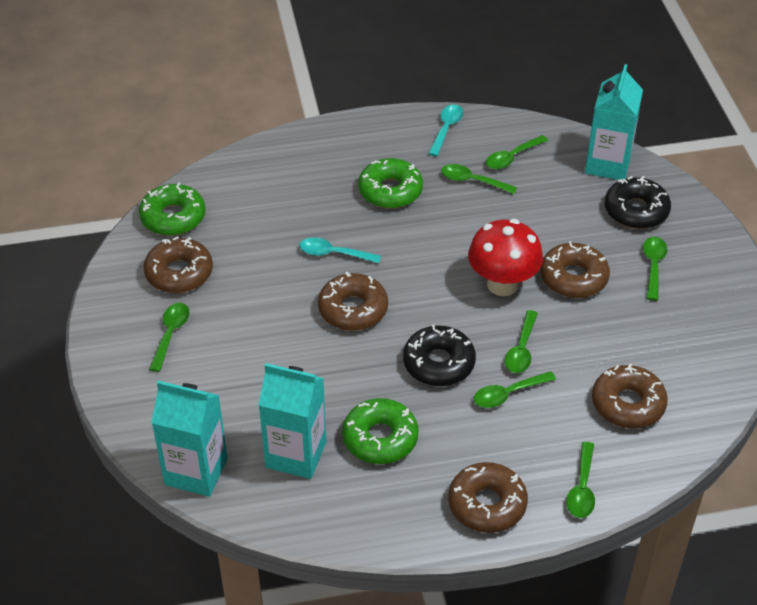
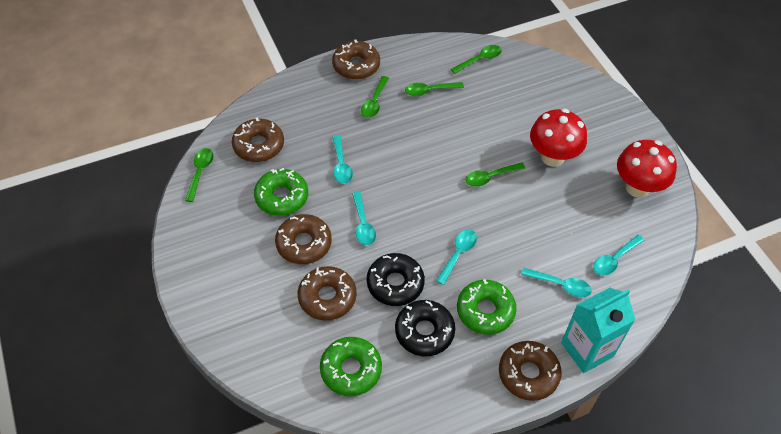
green spoon: [149,303,190,372] [441,164,517,194] [474,371,556,408] [486,135,548,169] [505,310,538,373] [567,442,595,518] [643,237,667,301] = 7 -> [185,148,214,202] [361,76,389,118] [405,82,464,96] [451,45,502,74] [466,163,526,187] = 5
red mushroom: [468,219,543,296] = 1 -> [530,109,587,167] [617,140,677,198] = 2
turquoise carton: [151,381,228,497] [259,363,326,479] [585,64,643,180] = 3 -> [561,288,636,373] = 1
turquoise spoon: [300,237,381,263] [428,104,463,156] = 2 -> [332,135,353,184] [352,192,376,246] [436,230,477,285] [521,268,592,297] [593,235,645,275] = 5

